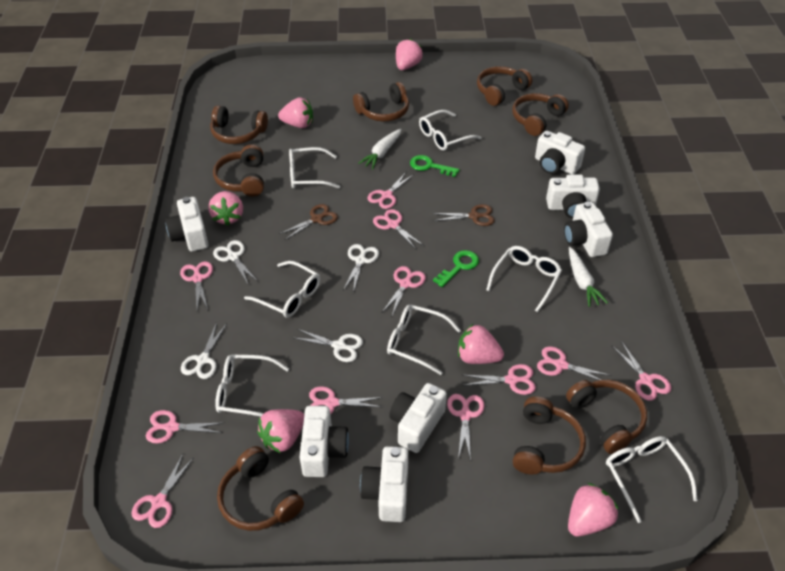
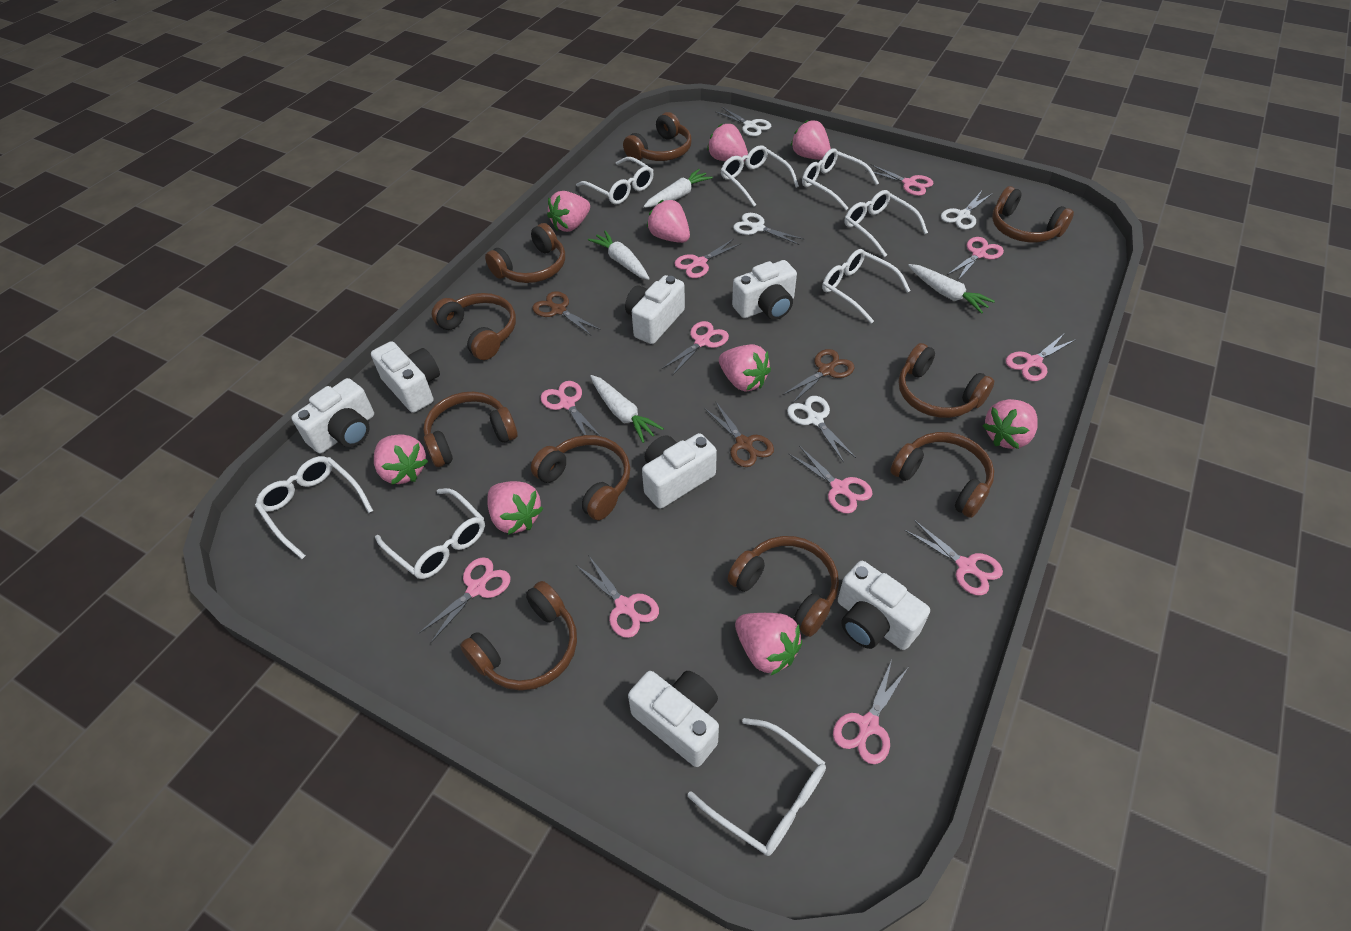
brown headphones: [210,106,268,144] [213,144,264,196] [217,446,304,531] [353,82,409,121] [477,66,532,106] [512,93,569,136] [513,396,586,475] [566,380,647,454] = 8 -> [423,392,518,467] [432,293,516,360] [460,581,577,691] [485,223,565,283] [531,435,630,520] [623,112,692,161] [728,536,839,637] [890,432,994,518] [898,343,994,418] [992,186,1074,243] = 10
brown scissors: [279,204,338,240] [433,204,495,226] = 2 -> [533,291,601,336] [704,401,774,467] [782,349,855,403] = 3
green key: [410,155,460,177] [433,250,479,287] = 2 -> none = 0
pink strawberry: [208,191,243,226] [257,409,304,453] [278,97,313,128] [396,39,423,70] [458,324,504,364] [568,483,619,537] = 6 -> [374,434,428,485] [487,481,544,535] [547,191,590,232] [647,200,690,243] [707,124,748,161] [719,344,771,391] [735,613,802,675] [791,120,831,160] [983,399,1037,449] = 9
white carrot: [358,129,402,169] [569,247,608,307] = 2 -> [588,231,650,280] [590,375,664,443] [643,169,713,208] [908,264,995,314] = 4
white glasses: [215,354,289,417] [244,261,320,318] [289,147,340,189] [387,305,461,375] [419,110,482,151] [486,246,562,312] [606,436,698,523] = 7 -> [255,456,373,559] [375,488,485,579] [576,157,654,204] [688,718,826,856] [721,145,799,207] [802,148,879,210] [822,249,911,324] [845,190,928,257] = 8

